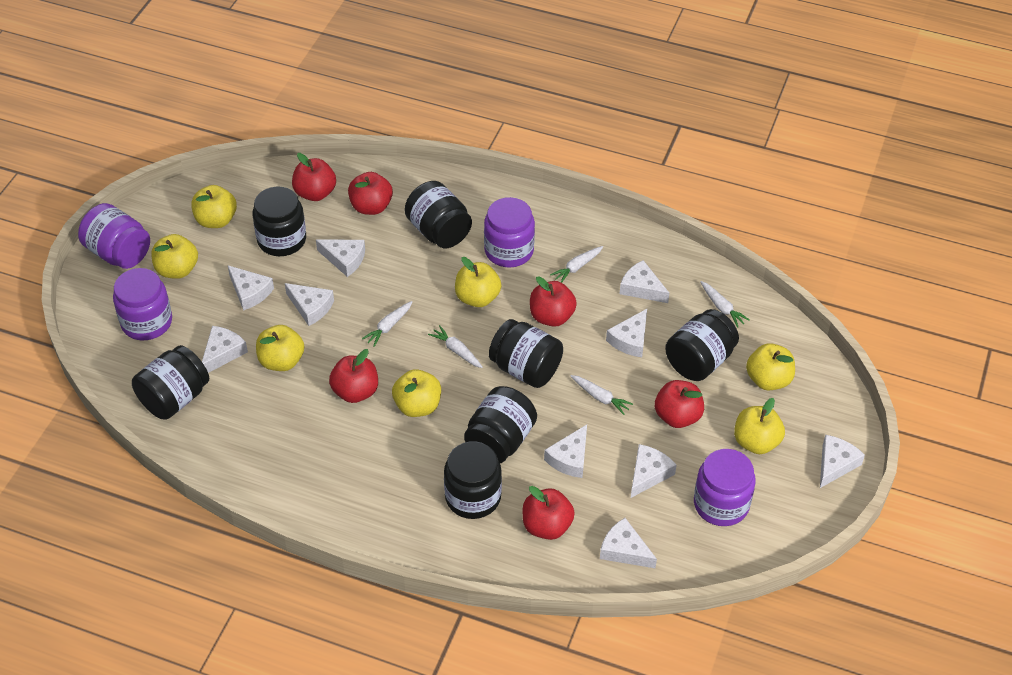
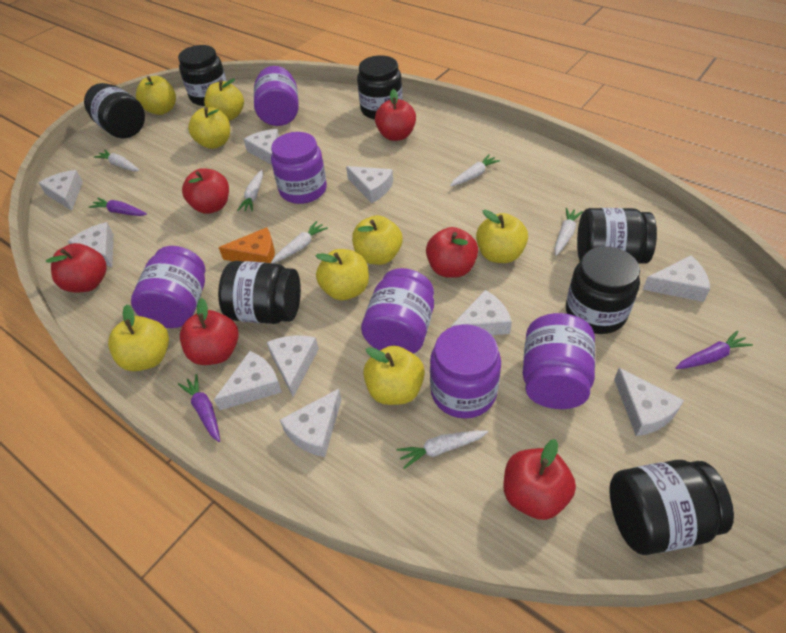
orange cheese: none = 0 -> [218,227,275,263] = 1
purple carrot: none = 0 -> [89,198,147,216] [178,374,220,442] [676,331,753,369] = 3
purple jar: [78,203,150,269] [113,268,172,340] [484,197,535,268] [694,449,756,526] = 4 -> [131,246,205,328] [254,66,299,126] [271,132,327,204] [361,268,434,354] [430,324,501,419] [523,313,595,409] = 6
white carrot: [362,301,413,347] [428,325,483,368] [550,246,603,283] [571,375,633,415] [700,281,750,328] = 5 -> [94,149,140,171] [237,170,263,212] [271,221,328,263] [397,430,488,469] [450,154,500,187] [554,208,583,256] = 6
yellow apple: [151,234,198,279] [191,185,237,228] [256,325,304,371] [392,369,441,417] [455,257,501,307] [734,398,785,454] [746,343,795,390] = 7 -> [108,305,169,371] [136,76,176,115] [188,107,230,149] [204,78,244,121] [316,249,369,300] [352,215,402,265] [363,346,425,405] [476,210,528,263] = 8

